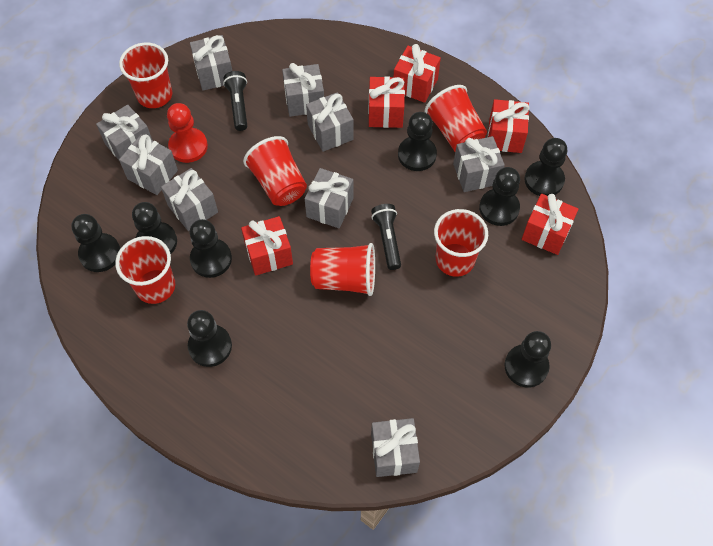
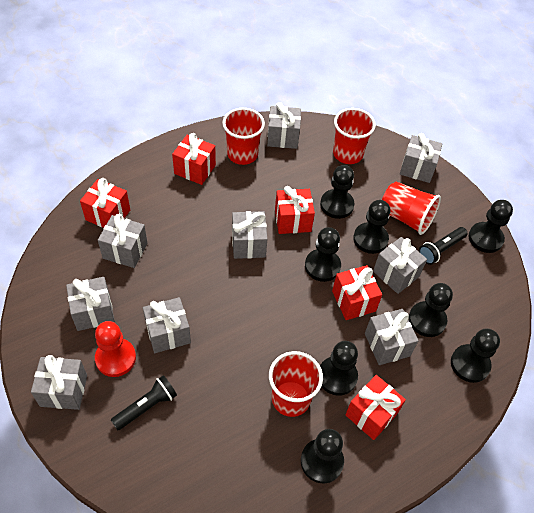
red cup: [115,236,175,304] [119,42,172,108] [243,136,307,206] [310,243,375,296] [425,85,487,151] [434,209,488,277] = 6 -> [222,108,265,165] [269,351,323,417] [333,108,376,164] [382,181,441,235] = 4

